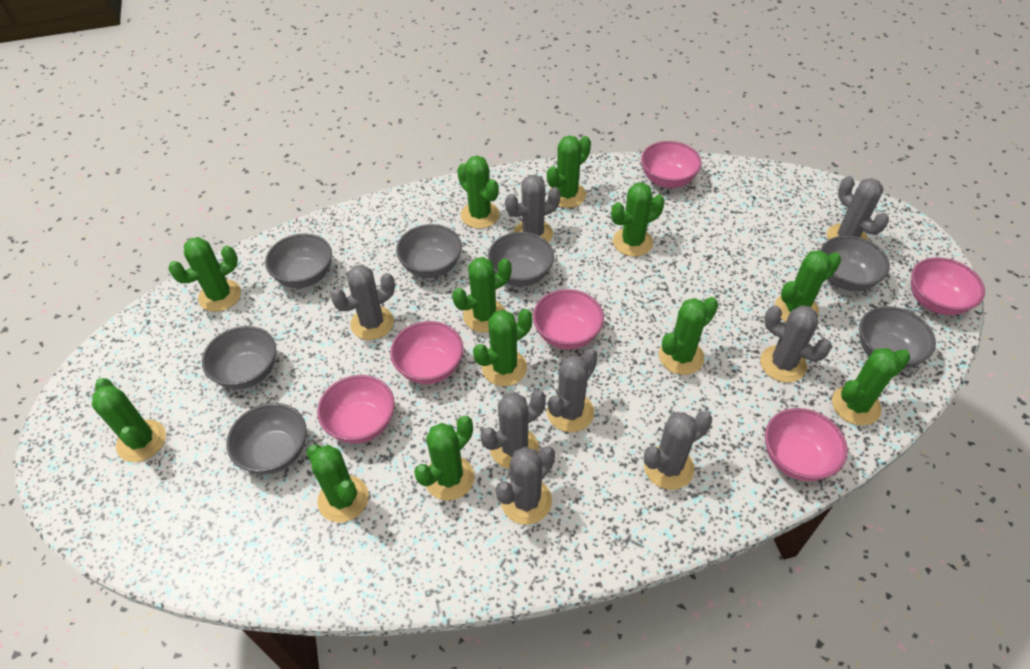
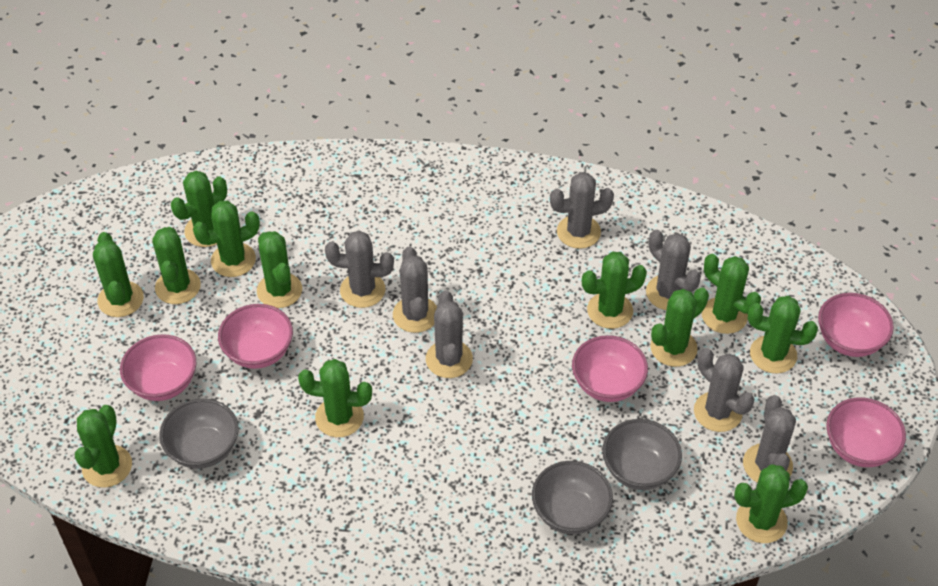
grey bowl: [202,326,276,389] [226,403,307,475] [265,233,332,288] [396,224,462,278] [488,232,554,287] [820,235,890,291] [859,306,936,369] = 7 -> [160,399,238,469] [532,461,613,534] [602,419,682,490] = 3
grey cactus: [331,264,395,340] [481,390,546,469] [496,446,555,525] [505,175,561,242] [547,349,598,432] [644,411,712,490] [760,305,832,383] [827,176,889,240] = 8 -> [325,231,394,308] [393,247,437,333] [426,291,473,378] [550,172,614,249] [646,230,701,310] [694,348,754,432] [743,395,796,483] = 7
pink bowl: [317,375,395,443] [390,321,463,384] [533,289,604,350] [641,141,702,188] [765,408,848,481] [911,258,985,315] = 6 -> [120,334,196,401] [218,304,293,369] [572,335,648,402] [818,293,894,357] [826,398,906,467] = 5

